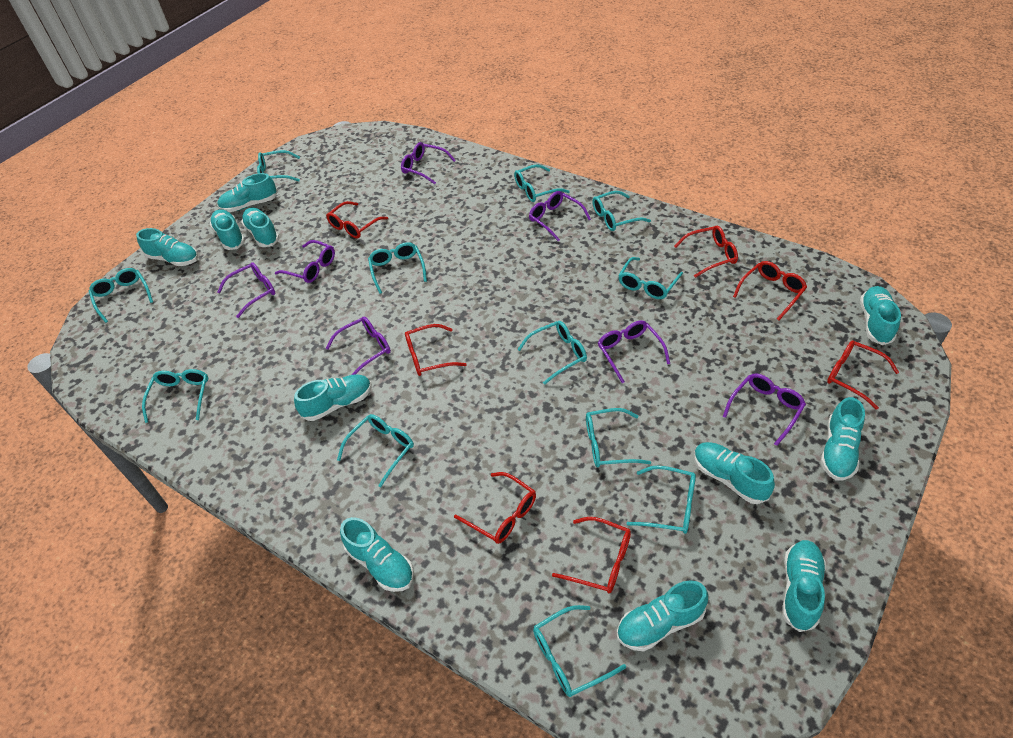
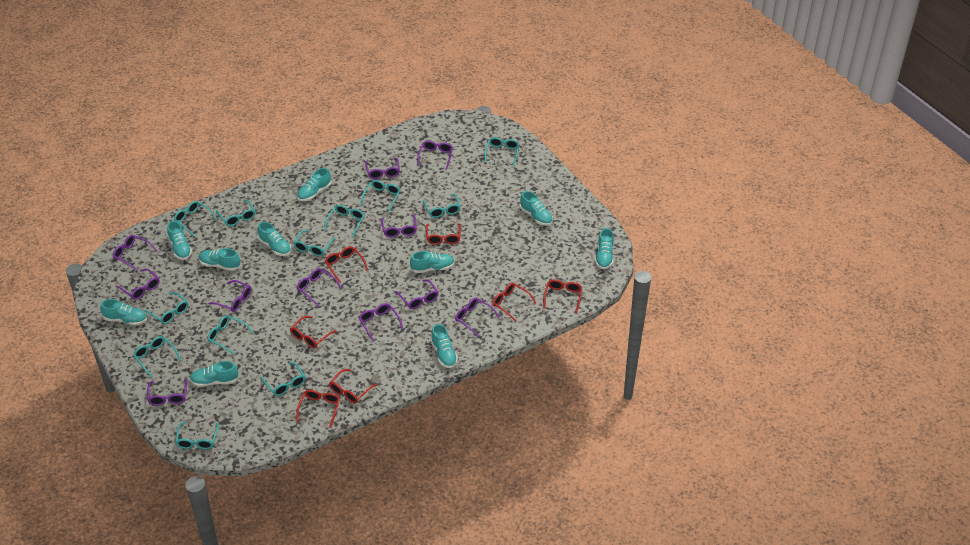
purple glasses: [217,262,275,318] [275,240,335,283] [326,317,391,375] [401,142,456,184] [529,191,591,242] [598,320,670,383] [723,373,806,446] = 7 -> [113,235,157,271] [116,268,160,300] [147,378,188,406] [208,280,251,312] [297,268,342,306] [359,303,403,342] [365,158,400,179] [381,215,417,238] [395,279,439,309] [417,141,453,170] [455,298,500,337] = 11
turquoise shoe: [136,228,198,266] [210,209,245,250] [217,173,277,212] [241,208,279,247] [294,374,372,421] [340,517,414,592] [617,580,708,651] [694,442,775,504] [783,540,826,632] [821,397,865,480] [860,286,901,345] = 11 -> [100,299,147,325] [167,221,192,260] [190,361,239,387] [198,248,240,271] [257,222,291,256] [297,168,332,201] [410,251,455,273] [431,324,458,368] [520,191,553,226] [595,228,614,269] = 10

